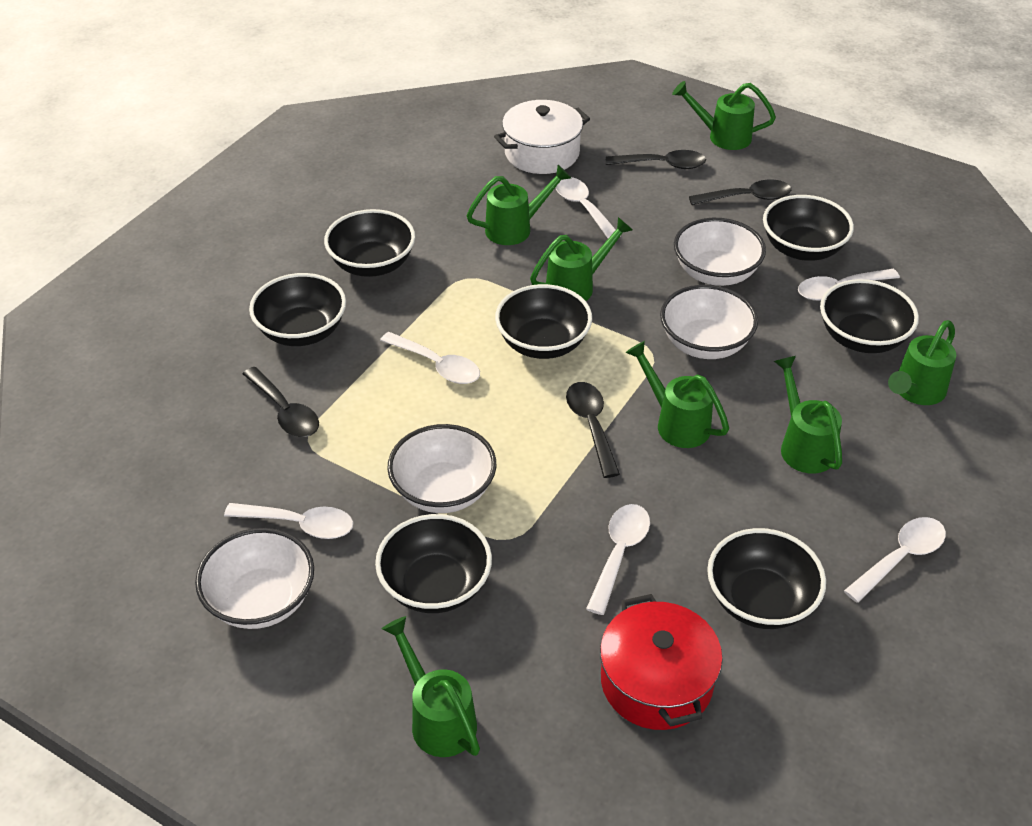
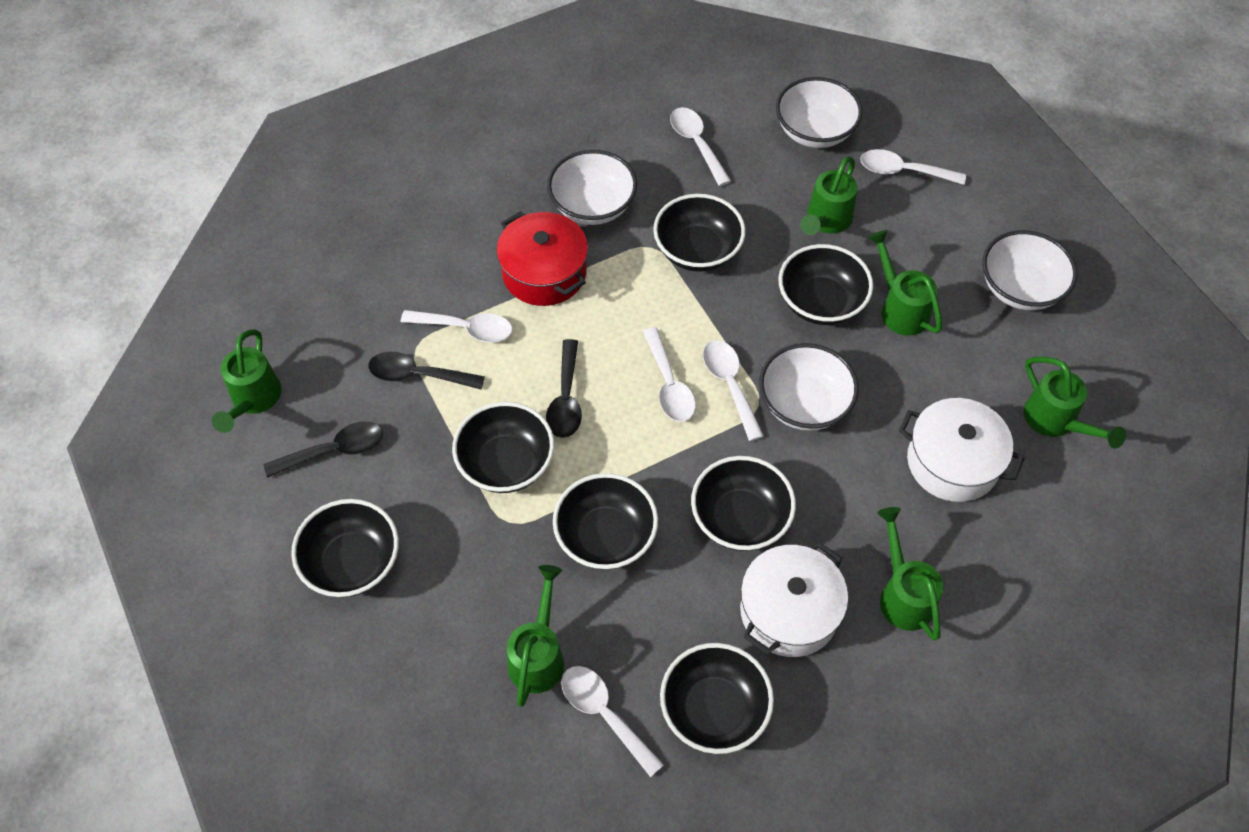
black spoon: [243,367,319,437] [566,382,620,478] [606,150,706,169] [689,179,791,205] = 4 -> [264,421,383,478] [368,352,485,389] [546,339,582,438] = 3
green watering can: [382,616,480,757] [467,165,571,245] [530,217,633,301] [625,341,729,448] [672,81,776,150] [774,356,842,474] [888,320,956,405] = 7 -> [212,329,282,433] [507,565,564,707] [800,156,857,235] [868,230,942,336] [877,507,944,641] [1024,357,1126,448] = 6
white pot: [494,100,590,174] = 1 -> [740,542,848,657] [899,398,1025,502] = 2

